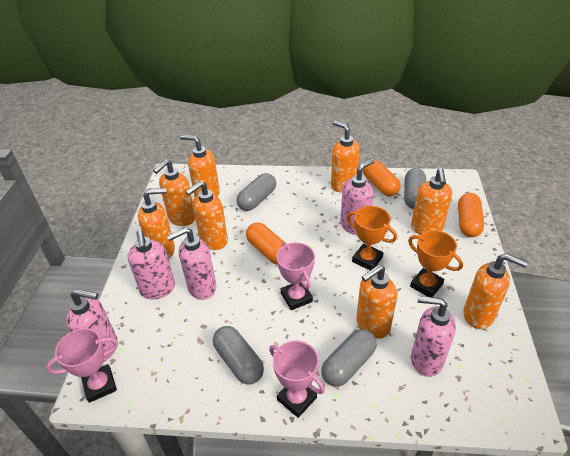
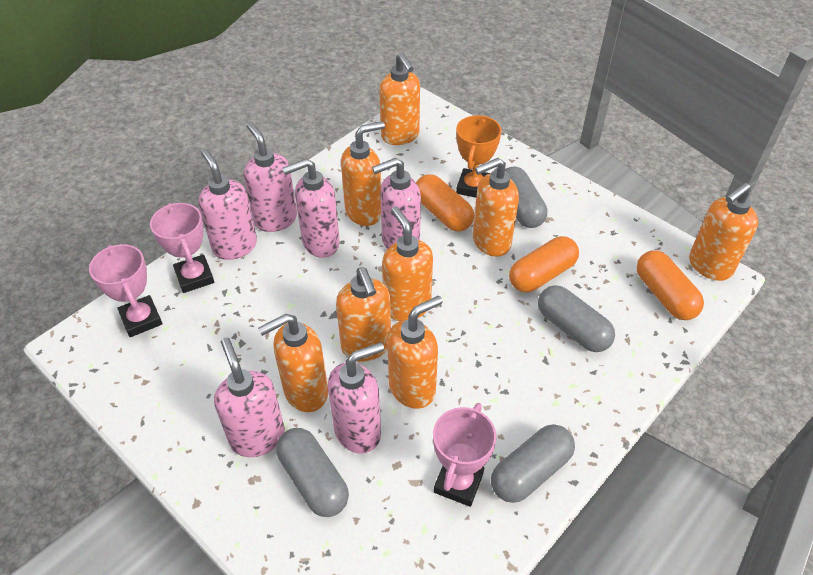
orange trophy: [346,206,397,270] [408,230,463,297] = 2 -> [456,115,502,198] = 1
pink soap dispenser: [66,289,117,362] [128,230,175,299] [167,227,216,300] [340,159,375,235] [411,296,456,377] = 5 -> [198,149,257,260] [214,338,285,457] [244,122,297,232] [282,159,340,258] [328,342,384,454] [372,158,421,249] = 6

